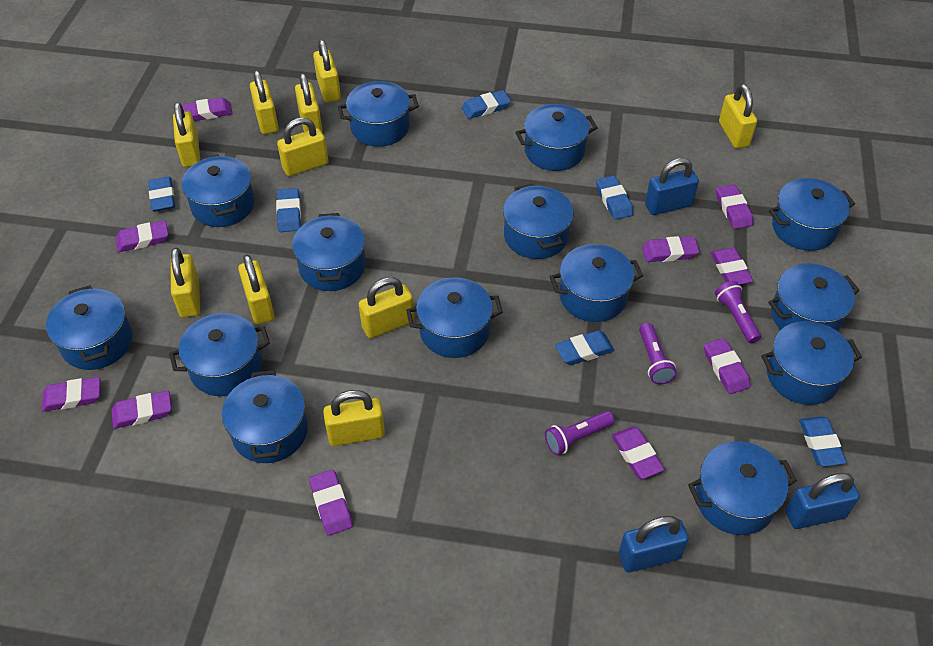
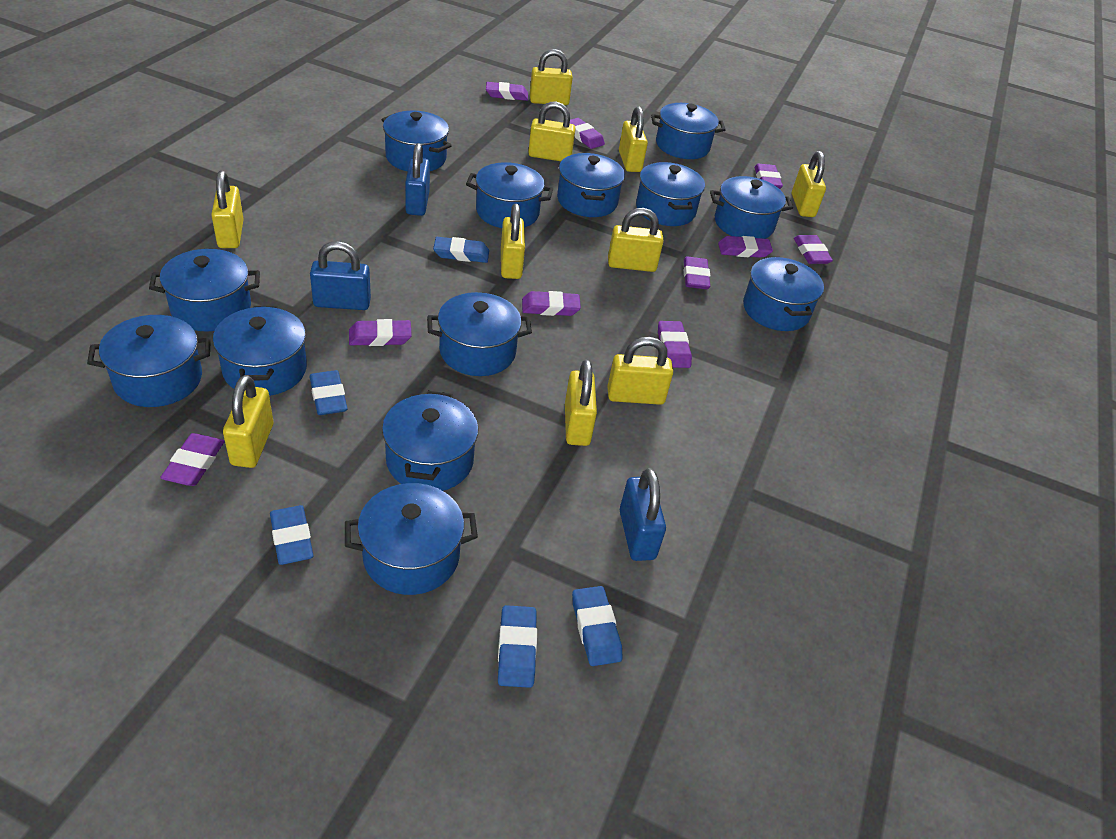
blue eraser: [148,177,175,211] [276,188,301,232] [462,90,511,119] [555,330,615,365] [596,176,634,220] [799,416,847,467] = 6 -> [270,505,313,565] [310,370,348,415] [433,237,489,263] [498,605,537,688] [572,586,622,666] = 5
blue pot: [46,285,133,370] [169,313,270,396] [182,154,255,227] [222,370,308,463] [292,213,366,291] [338,81,419,147] [406,278,503,358] [503,183,574,259] [515,104,597,171] [550,244,643,322] [688,441,797,535] [761,321,862,405] [768,263,860,331] [769,178,855,251] = 14 -> [87,315,211,407] [149,249,260,331] [213,306,307,396] [345,483,478,595] [382,111,452,171] [382,391,479,491] [427,292,532,376] [466,162,553,228] [557,153,625,217] [636,162,705,226] [651,103,725,159] [710,176,793,239] [743,257,824,331] = 13
purple flashlight: [545,411,614,455] [639,323,677,384] [715,281,761,343] = 3 -> none = 0

